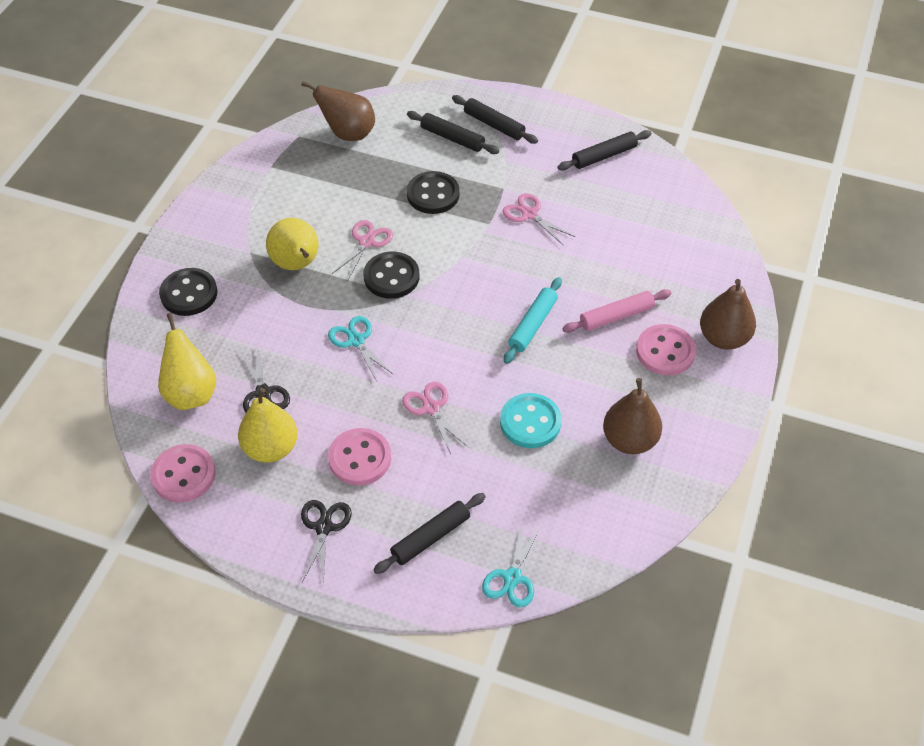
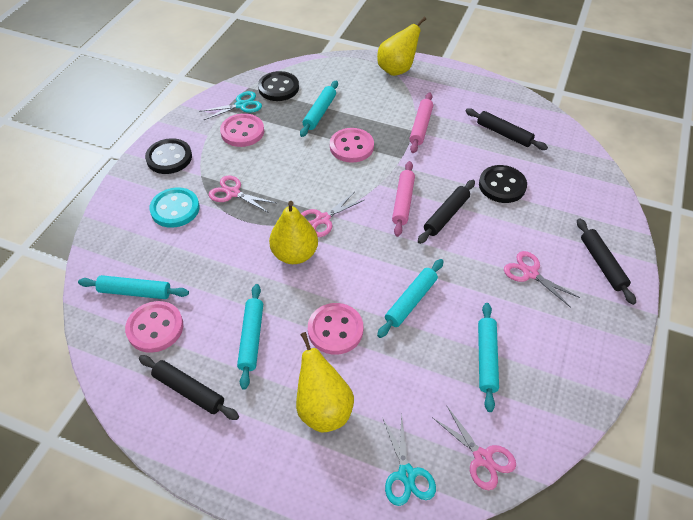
black scissors: [240,349,290,413] [301,500,352,585] = 2 -> none = 0
brown pear: [301,81,375,141] [603,378,662,454] [700,279,756,350] = 3 -> none = 0
pink button: [150,444,216,502] [328,428,391,485] [636,324,696,376] = 3 -> [125,301,183,353] [220,113,264,147] [308,303,363,355] [330,128,374,163] = 4
pink rolling pin: [562,289,672,333] = 1 -> [392,161,415,237] [409,93,433,153] = 2
pink scissors: [332,220,393,281] [402,382,469,454] [503,193,575,245] = 3 -> [209,175,276,213] [301,193,364,237] [432,405,516,490] [504,251,580,308] = 4
turquoise rolling pin: [504,277,562,364] = 1 -> [78,275,189,299] [237,284,263,390] [300,81,338,137] [377,259,444,338] [478,303,499,412] = 5

